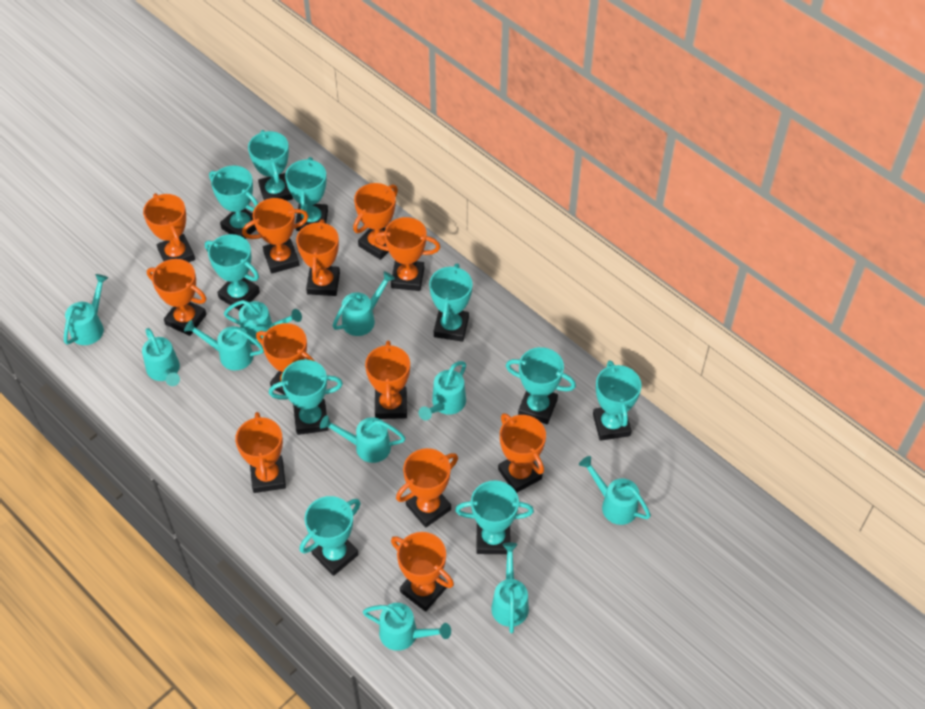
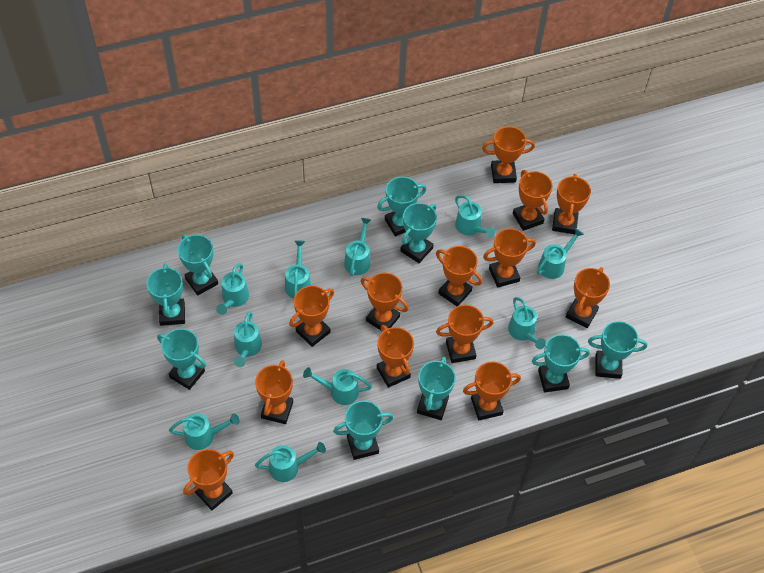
orange trophy: [143,193,195,262] [147,259,207,336] [235,412,286,493] [242,198,309,274] [256,323,314,395] [296,220,340,296] [353,183,398,260] [365,341,410,419] [372,217,440,291] [391,532,454,612] [396,448,458,528] [498,413,546,493] = 12 -> [183,449,234,510] [255,360,293,424] [289,286,334,347] [361,273,409,330] [377,325,414,388] [436,246,482,306] [436,305,493,363] [463,361,521,420] [482,126,535,183] [483,228,536,288] [513,170,553,231] [552,174,591,234] [566,267,610,328] = 13
turquoise trophy: [205,234,260,311] [209,165,258,239] [248,130,293,201] [269,360,343,435] [285,157,328,231] [299,496,361,576] [429,264,473,342] [455,480,534,554] [506,347,576,424] [593,361,642,441] = 10 -> [146,264,185,326] [157,328,206,390] [178,234,218,296] [333,401,394,460] [377,177,426,236] [400,203,437,263] [417,357,456,420] [532,334,590,392] [588,321,647,379] = 9

